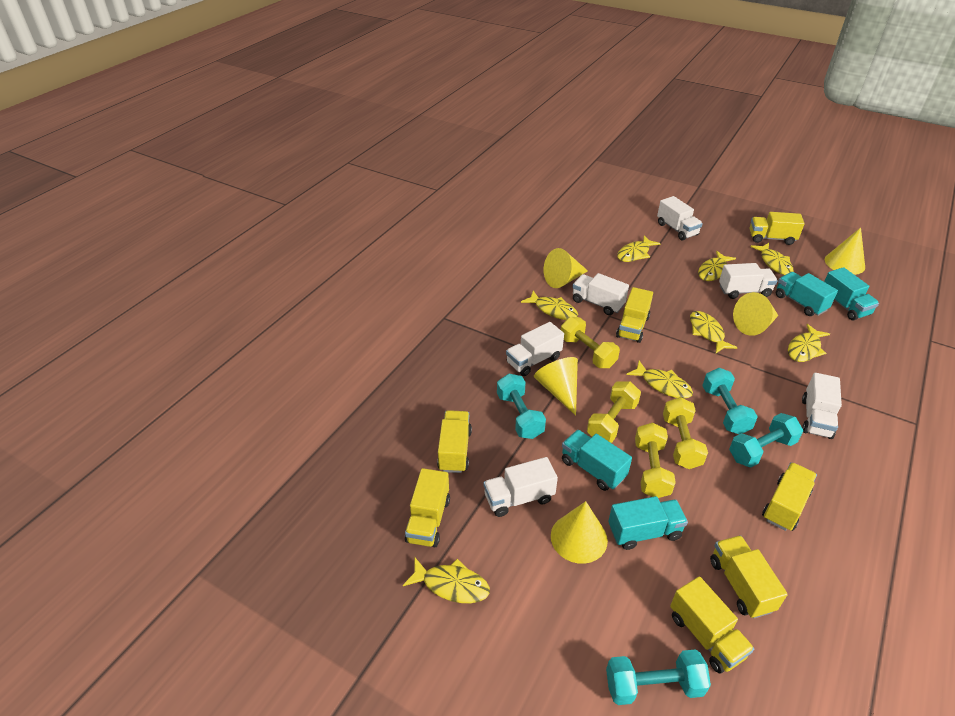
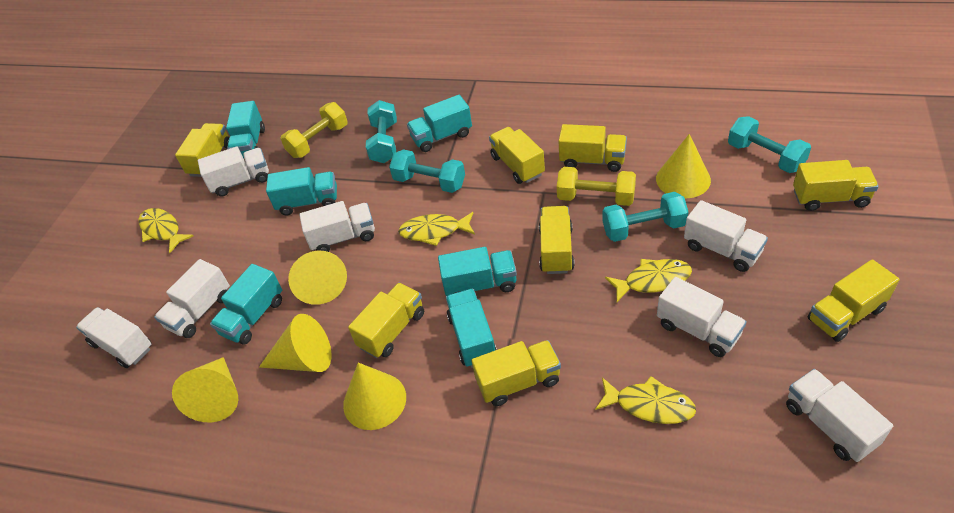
turquoise truck: [562,430,632,491] [608,496,688,550] [776,272,838,316] [824,267,879,320] = 4 -> [210,264,282,345] [226,101,265,158] [266,167,337,215] [407,95,472,152] [438,247,517,296] [446,289,497,368] = 6
white truck: [483,457,558,517] [506,322,564,376] [572,273,629,315] [657,196,703,240] [719,263,778,299] [802,373,842,439] = 6 -> [76,307,152,368] [154,259,230,338] [198,147,269,196] [299,201,375,252] [657,277,747,357] [684,200,768,272] [786,369,893,462] = 7
yellow dumbbell: [561,317,620,368] [587,381,641,443] [635,423,676,498] [663,397,708,469] = 4 -> [280,102,348,158] [557,167,636,206] = 2
yellow fish: [403,558,490,603] [521,290,578,320] [617,235,661,262] [626,361,693,399] [690,311,737,353] [698,251,736,281] [750,243,794,275] [788,324,830,362] = 8 -> [138,208,194,253] [398,212,475,246] [595,376,696,424] [605,259,692,302] = 4
yellow truck: [405,468,450,547] [437,410,472,473] [616,287,653,343] [670,576,754,673] [710,535,788,619] [750,212,805,245] [762,462,817,531] = 7 -> [175,123,229,177] [348,283,424,358] [471,340,561,406] [489,127,545,184] [539,206,575,274] [558,124,627,172] [793,160,879,211] [808,259,900,342] = 8

